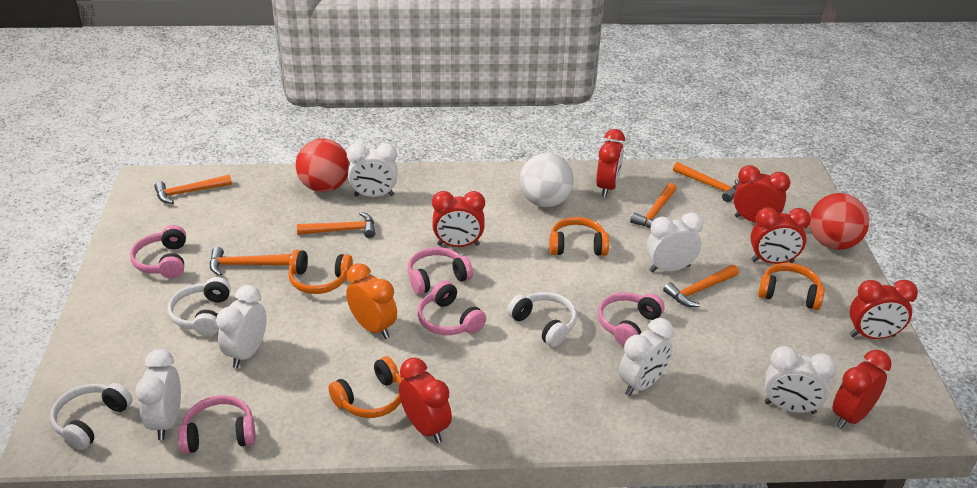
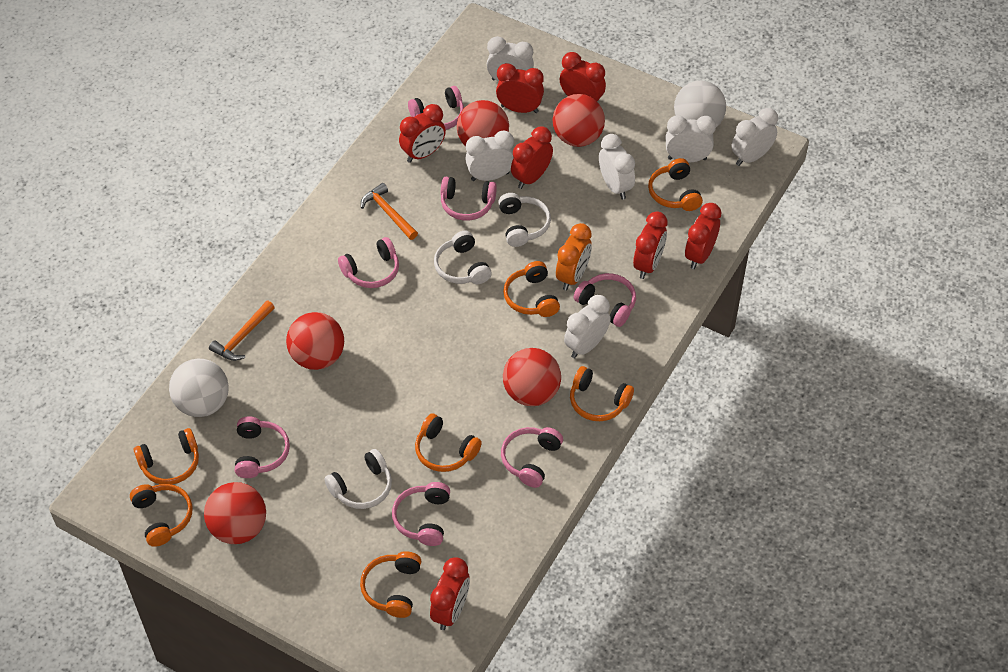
orange hammer: [154,175,232,204] [210,247,291,276] [297,212,375,238] [630,183,677,228] [663,265,739,307] [673,162,739,202] = 6 -> [209,301,275,361] [361,183,418,240] = 2
orange headphones: [288,250,353,294] [328,356,403,418] [550,217,609,256] [758,263,825,310] = 4 -> [130,484,193,547] [134,428,199,485] [360,551,421,618] [415,413,482,472] [503,261,560,317] [570,366,634,421] [648,158,703,211] = 7
pink headphones: [130,225,186,278] [178,395,255,454] [408,247,473,295] [417,280,486,335] [598,292,665,346] = 5 -> [235,416,290,478] [338,237,399,288] [392,482,450,546] [408,86,464,130] [441,177,497,221] [501,427,563,488] [574,273,636,327] = 7
red ball: [296,138,350,192] [810,193,869,250] = 2 -> [204,482,266,544] [286,312,344,370] [457,100,509,146] [503,348,561,406] [552,94,605,147] = 5
white ball: [520,153,574,207] = 1 -> [169,359,229,417] [674,81,726,127] = 2

